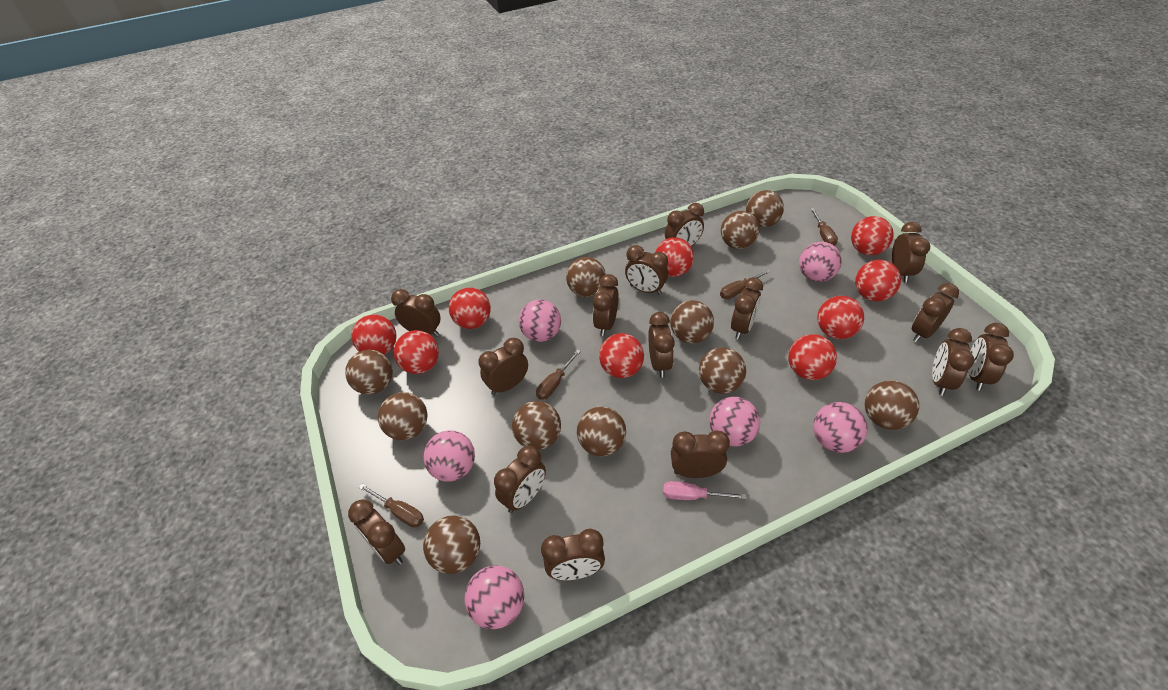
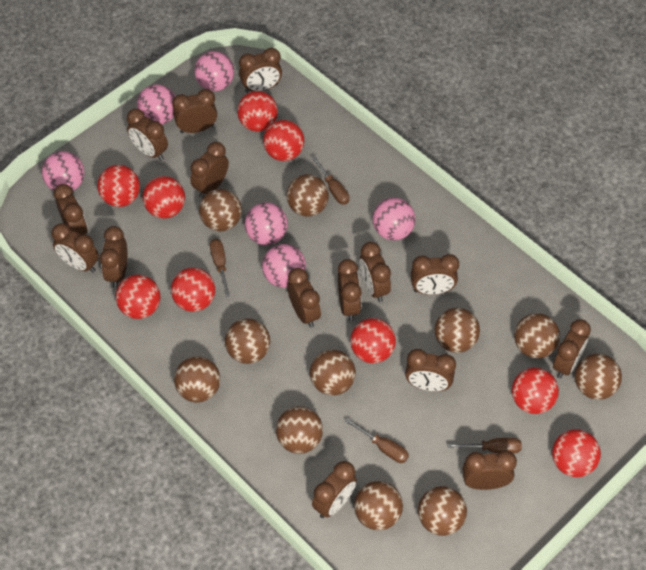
pink screwdriver: [663,481,746,500] = 1 -> none = 0

